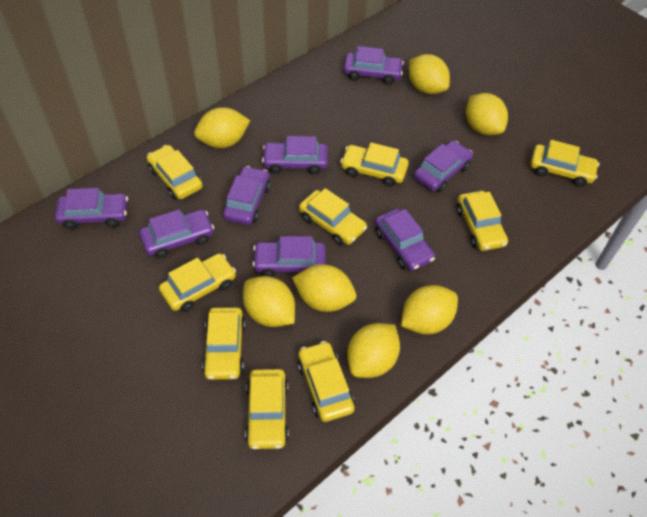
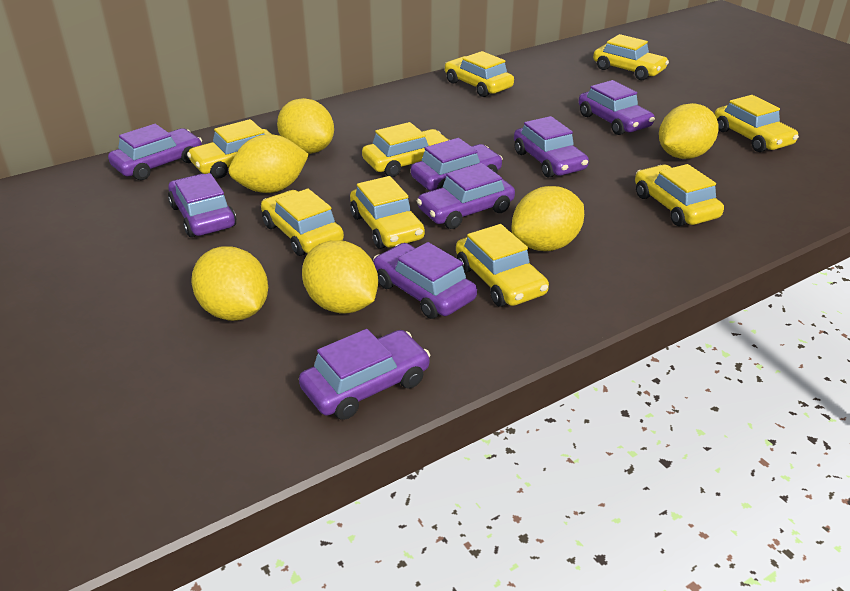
yellow lemon: [194,107,250,148] [243,276,295,327] [292,264,356,312] [347,323,400,378] [401,285,458,334] [409,54,450,94] [466,93,508,135] = 7 -> [191,246,268,321] [229,134,309,193] [277,98,334,154] [302,240,378,314] [511,186,584,251] [659,103,719,159] = 6

